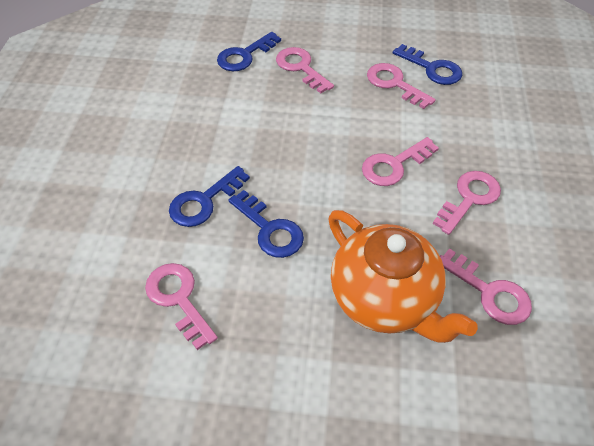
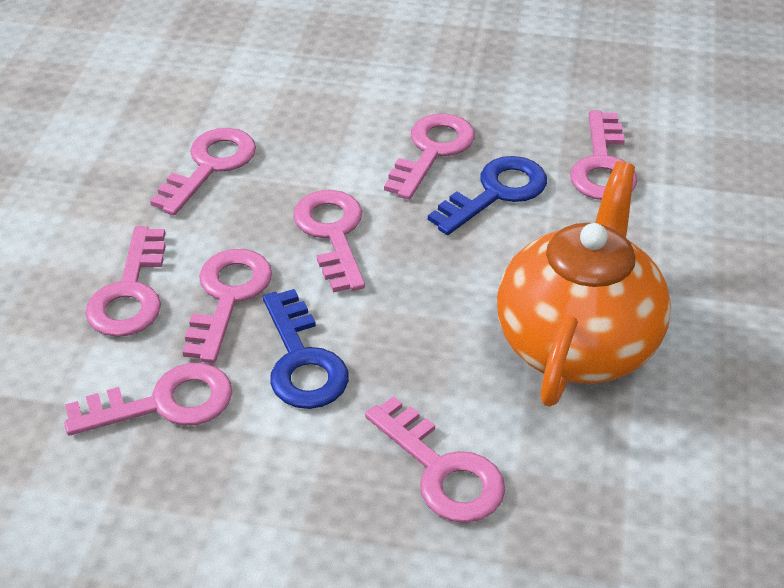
blue key: [169,166,250,227] [217,32,281,71] [228,190,304,258] [393,44,462,85] = 4 -> [263,289,349,409] [428,156,547,235] = 2
pink key: [145,263,218,350] [276,47,334,94] [362,137,439,186] [367,63,436,109] [433,171,501,235] [440,249,532,325] = 6 -> [64,363,232,436] [85,226,166,337] [150,128,256,215] [183,249,272,363] [293,190,365,292] [365,396,505,523] [384,113,475,200] [570,110,637,200] = 8

